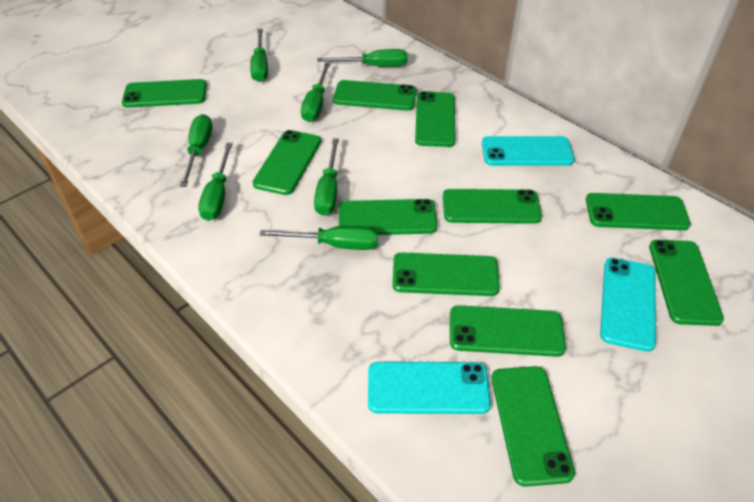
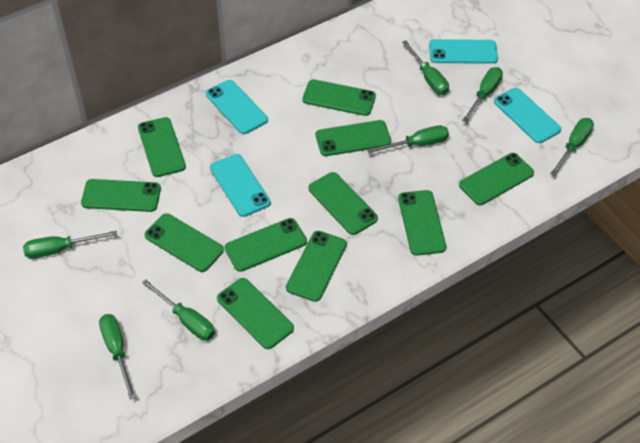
turquoise phone: [368,362,491,414] [482,136,574,166] [600,258,656,352] = 3 -> [206,80,268,134] [210,154,271,217] [429,39,498,64] [494,88,561,143] = 4

